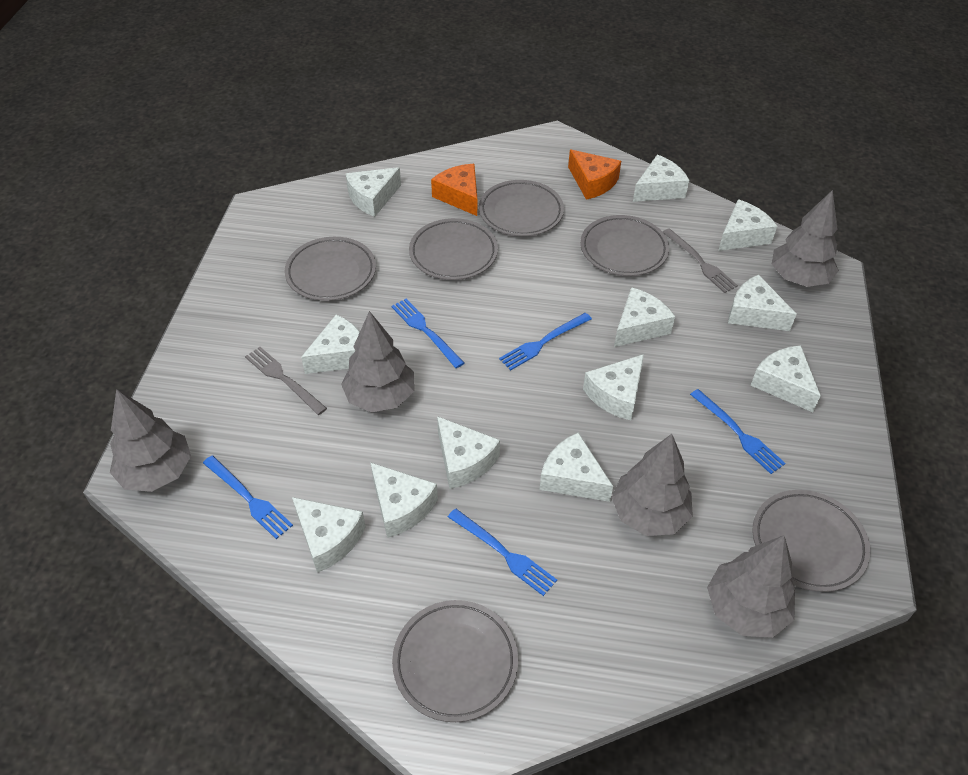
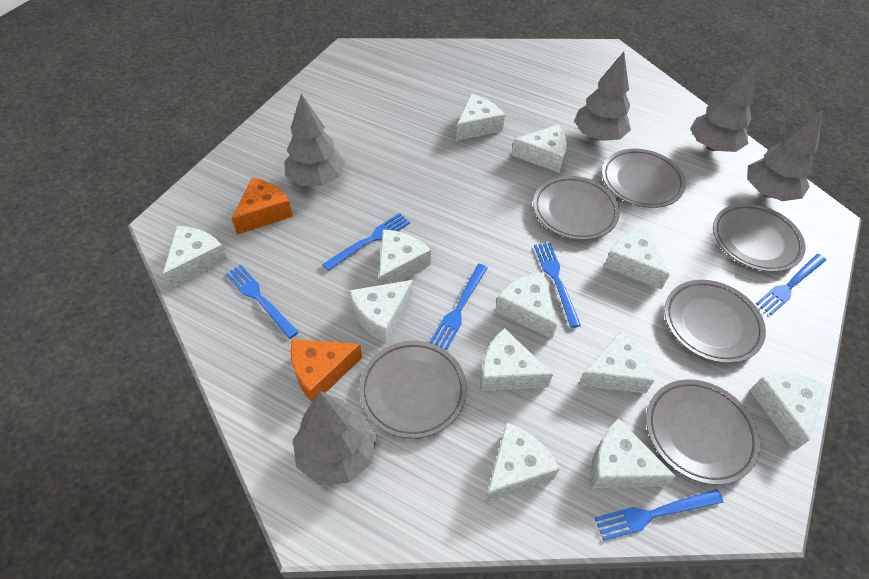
blue fork: [203,455,293,539] [392,299,464,368] [448,508,557,596] [499,313,592,371] [690,389,786,474] = 5 -> [225,265,299,339] [322,213,410,271] [430,264,488,350] [534,243,581,328] [595,489,724,541] [756,254,826,315] = 6
grey fork: [245,347,327,415] [663,228,738,293] = 2 -> none = 0

